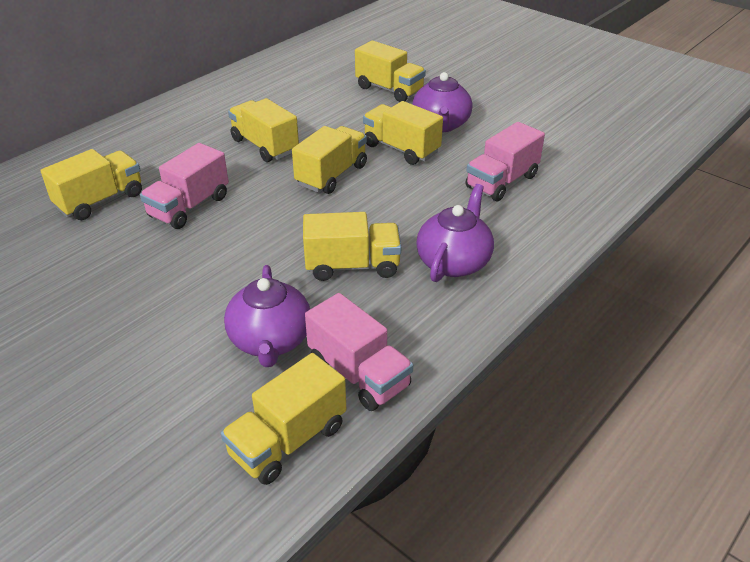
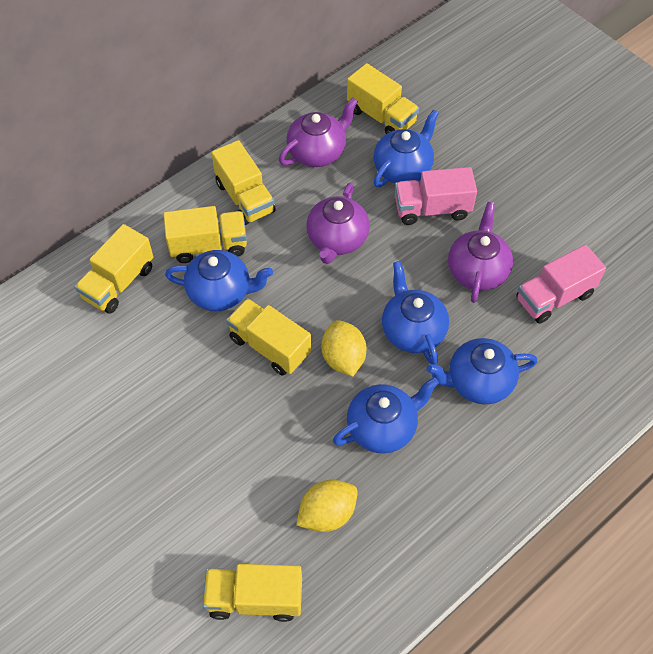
blue teapot: none = 0 -> [165,250,273,311] [333,377,439,454] [373,109,439,187] [382,261,449,364] [426,338,538,405] = 5
pink truck: [140,143,229,229] [305,293,413,411] [465,122,545,201] = 3 -> [395,167,477,225] [516,245,606,324] = 2
yellow lemon: none = 0 -> [296,480,358,532] [321,320,367,377] = 2
yellow truck: [40,149,142,220] [221,353,346,485] [228,98,299,162] [292,126,367,194] [303,212,401,281] [355,40,426,102] [363,101,443,165] = 7 -> [75,224,153,314] [164,206,247,263] [203,564,302,622] [211,140,276,225] [226,298,311,376] [347,63,419,134] = 6

